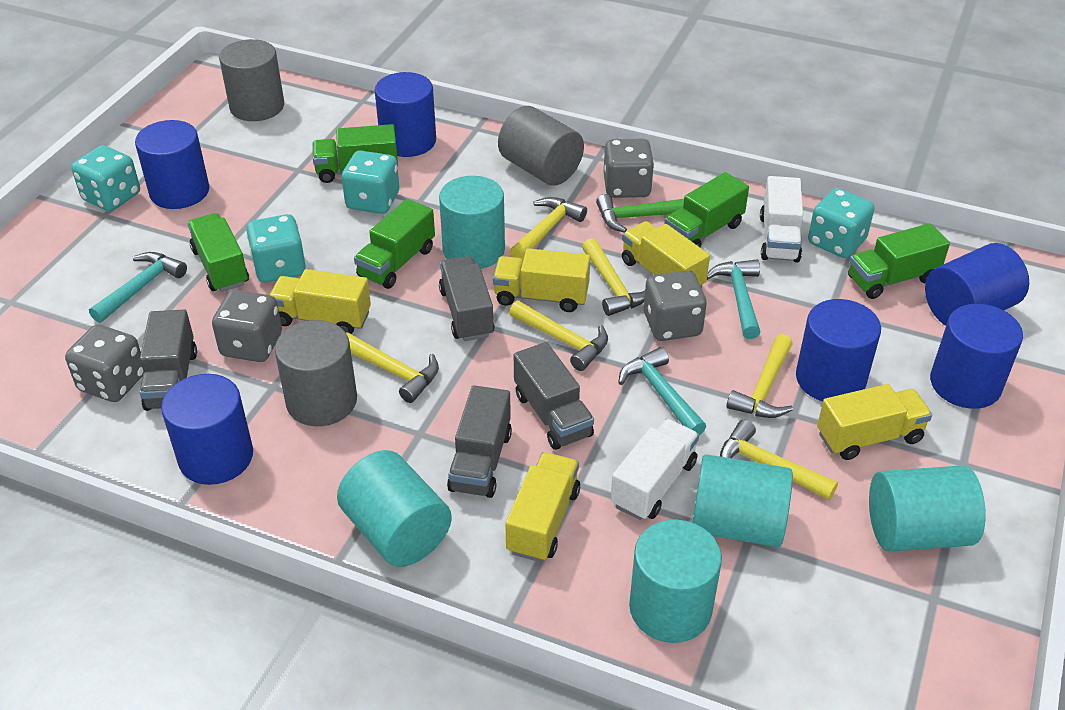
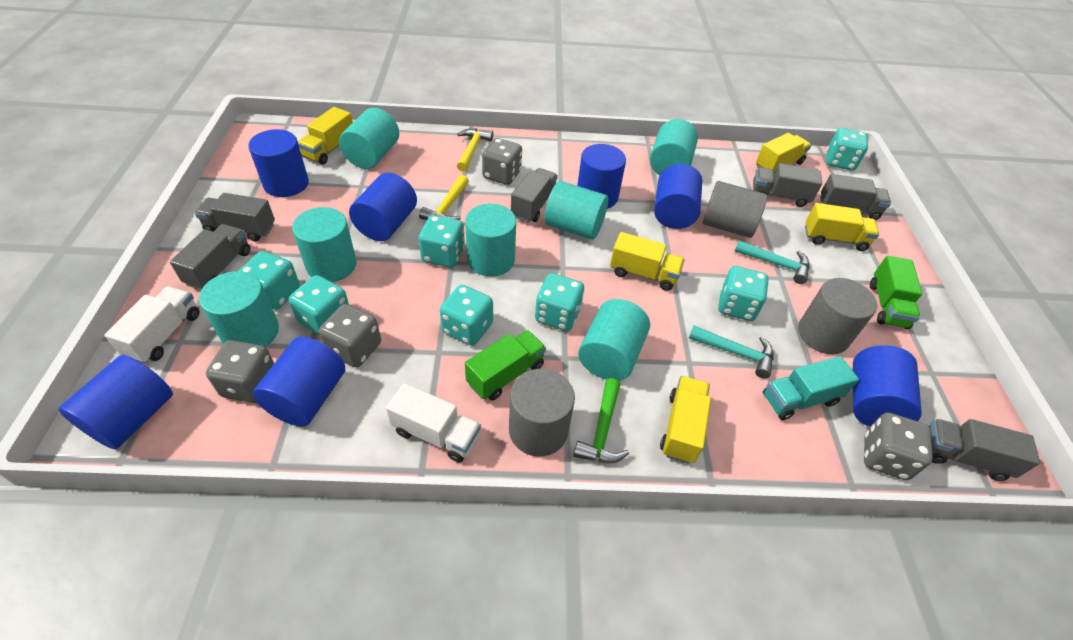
blue cylinder: [135,120,209,209] [161,374,253,485] [375,72,436,157] [796,299,881,401] [925,243,1029,326] [930,304,1023,409] = 6 -> [58,355,173,449] [248,129,309,197] [253,337,345,427] [349,173,417,241] [577,144,626,209] [654,164,702,229] [853,345,922,427] = 7
green truck: [187,213,249,292] [313,124,398,183] [354,199,435,289] [664,172,749,247] [848,223,950,299] = 5 -> [465,330,546,401] [870,256,922,329] = 2
grey truck: [139,310,197,411] [439,256,495,341] [447,385,512,498] [514,342,594,450] = 4 -> [170,224,250,290] [195,193,275,241] [511,168,558,223] [753,163,822,207] [820,174,891,220] [929,419,1040,481] = 6
turquoise cylinder: [337,450,452,567] [439,176,505,269] [629,520,722,643] [692,454,793,547] [869,465,986,552] = 5 -> [199,271,279,347] [292,207,357,282] [339,108,399,169] [465,204,516,277] [545,181,608,240] [578,299,650,380] [650,119,698,175] = 7
turquoise dice: [71,145,140,212] [246,214,306,283] [342,150,399,214] [808,188,875,258] = 4 -> [239,251,300,310] [289,275,349,335] [419,215,465,267] [440,285,493,346] [535,273,584,331] [718,266,769,321] [827,128,868,171] = 7
turquoise hammer: [89,252,187,323] [618,347,706,435] [707,260,761,339] = 3 -> [689,326,774,379] [735,240,809,284] = 2
turquoise truck: none = 0 -> [763,356,859,420] = 1
yellow hammer: [346,332,439,403] [509,197,587,260] [509,301,608,371] [582,238,645,316] [720,420,838,500] [727,334,793,418] = 6 -> [419,175,469,220] [457,128,493,172] = 2

